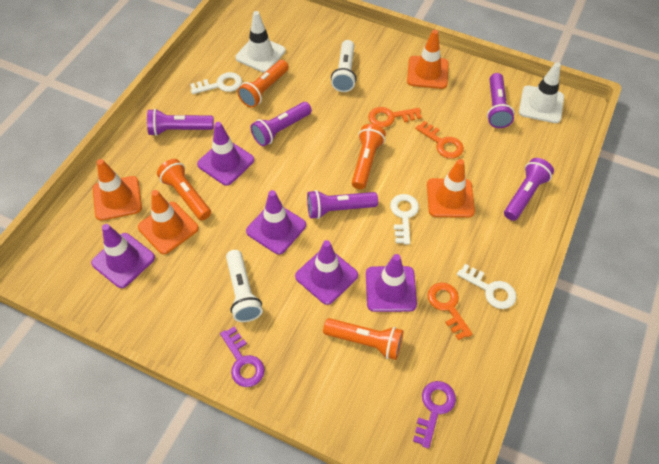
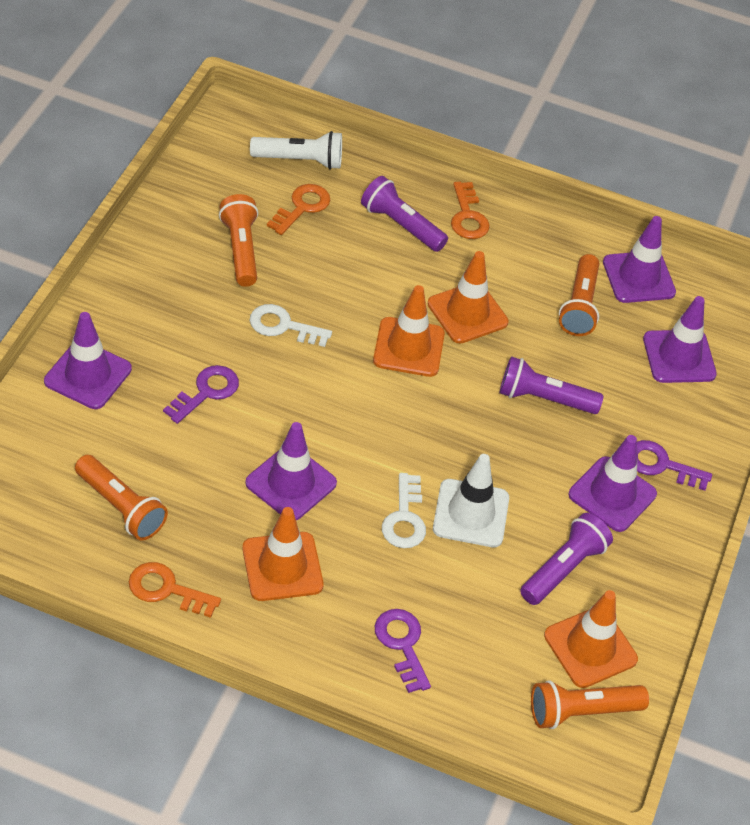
purple flashlight: [147,109,214,136] [251,102,312,146] [307,190,378,219] [487,73,514,128] [504,158,554,221] = 5 -> [361,176,448,252] [500,356,604,414] [520,513,613,605] = 3
purple key: [220,327,265,387] [413,381,456,449] = 2 -> [163,365,239,424] [375,609,431,693] [637,440,712,491] = 3
white flashlight: [226,250,263,322] [331,40,357,92] = 2 -> [250,131,342,170] = 1
white key: [190,72,242,94] [390,194,419,245] [457,264,516,309] = 3 -> [250,304,332,347] [382,473,426,548] = 2
white traffic cone: [235,11,286,73] [519,62,564,123] = 2 -> [433,454,509,547] = 1

